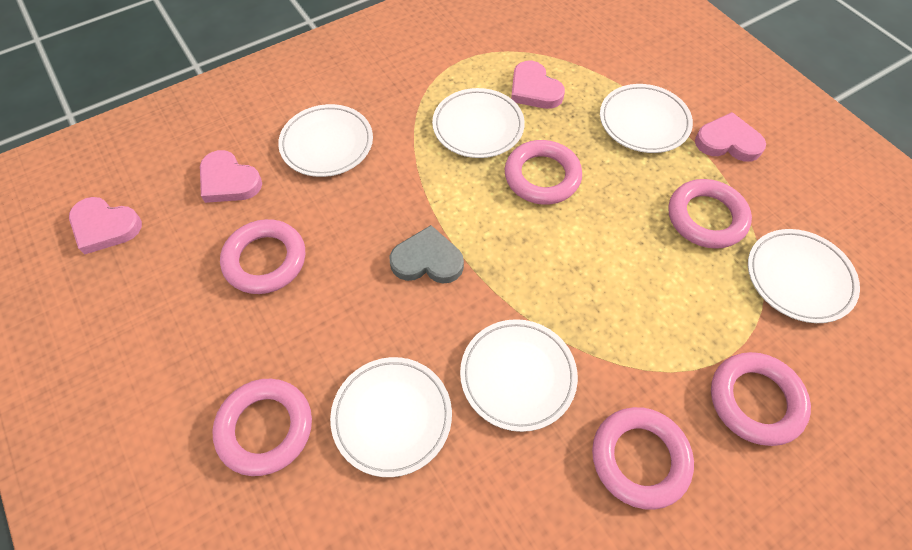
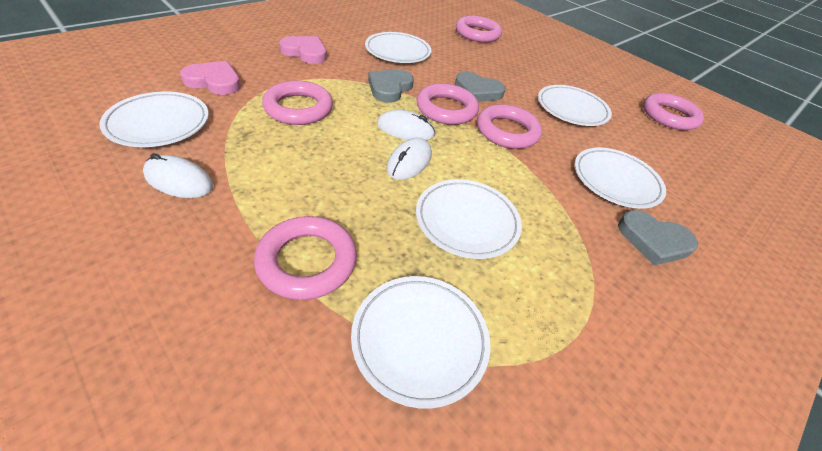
grey heart: [390,225,464,284] = 1 -> [368,70,414,103] [455,72,506,102] [618,210,698,266] = 3
pink heart: [69,197,142,255] [200,150,262,203] [511,61,565,109] [695,112,766,162] = 4 -> [180,61,241,95] [279,36,326,64] = 2
white mouse: none = 0 -> [143,153,213,198] [377,110,436,140] [386,138,432,180] = 3

